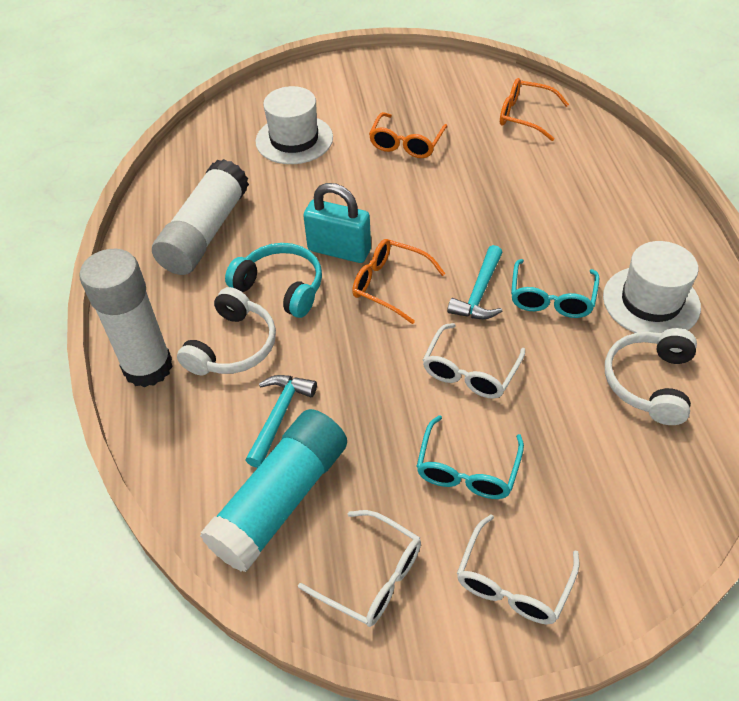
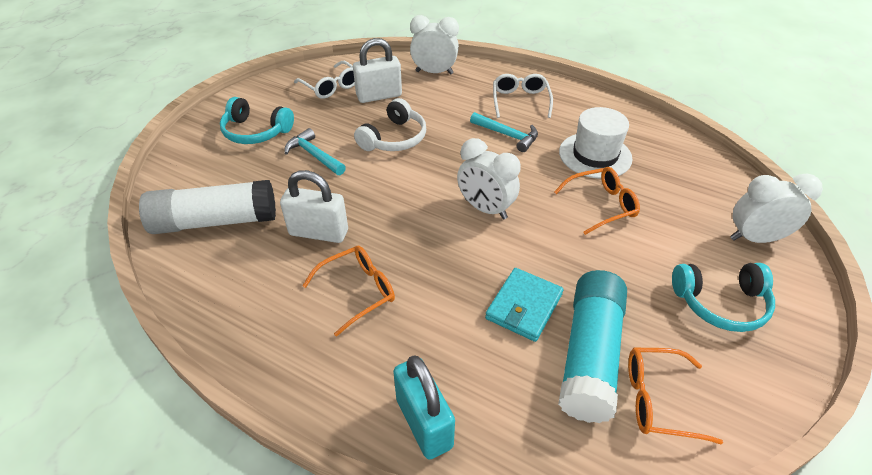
turquoise glasses: [416,415,524,499] [511,259,599,318] = 2 -> none = 0
turquoise headphones: [225,243,322,318] = 1 -> [220,97,294,144] [672,263,775,332] = 2
turquoise wallet: none = 0 -> [485,268,563,342] = 1
white clock: none = 0 -> [410,15,459,75] [457,138,521,219] [730,173,823,243] = 3
white glasses: [298,510,421,627] [423,323,525,399] [457,515,579,625] = 3 -> [294,61,355,99] [493,74,553,118] = 2
white glue stick: [79,249,173,387] [152,159,249,275] = 2 -> [139,180,276,234] = 1
white hat: [256,86,333,164] [603,241,701,333] = 2 -> [559,107,633,179] = 1
white headphones: [177,287,276,375] [605,328,697,425] = 2 -> [354,98,426,151] = 1
white padlock: none = 0 -> [280,170,348,243] [353,38,402,103] = 2

